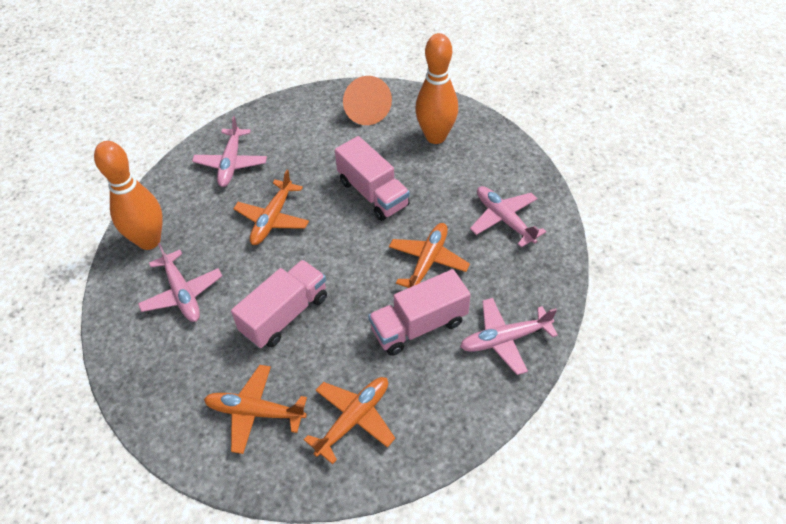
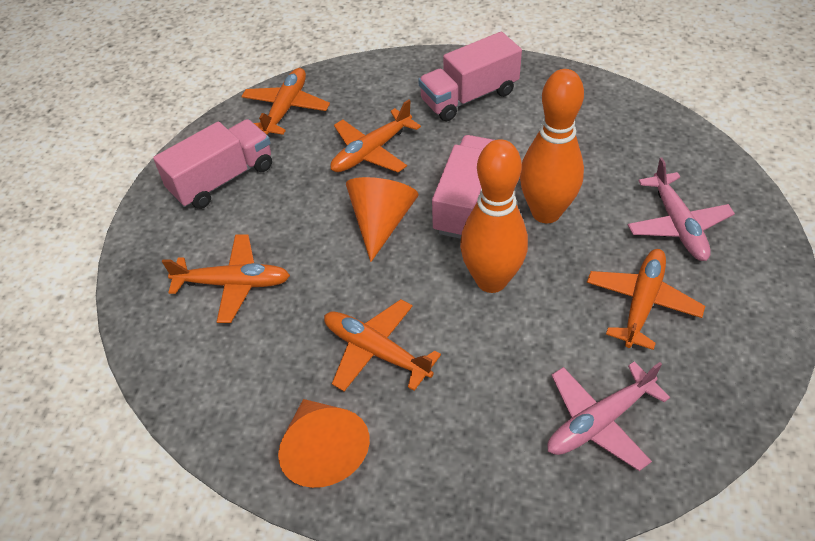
orange cone: [343,76,392,125] = 1 -> [278,399,370,488] [346,177,419,262] = 2
orange plane: [204,365,307,454] [233,170,309,245] [303,377,395,464] [389,223,470,288] = 4 -> [162,234,290,323] [241,68,330,135] [324,299,441,391] [330,99,421,172] [587,249,705,350] = 5
pink plane: [138,243,222,322] [192,116,267,187] [460,298,558,375] [470,186,546,247] = 4 -> [547,362,670,471] [628,158,735,261] = 2

